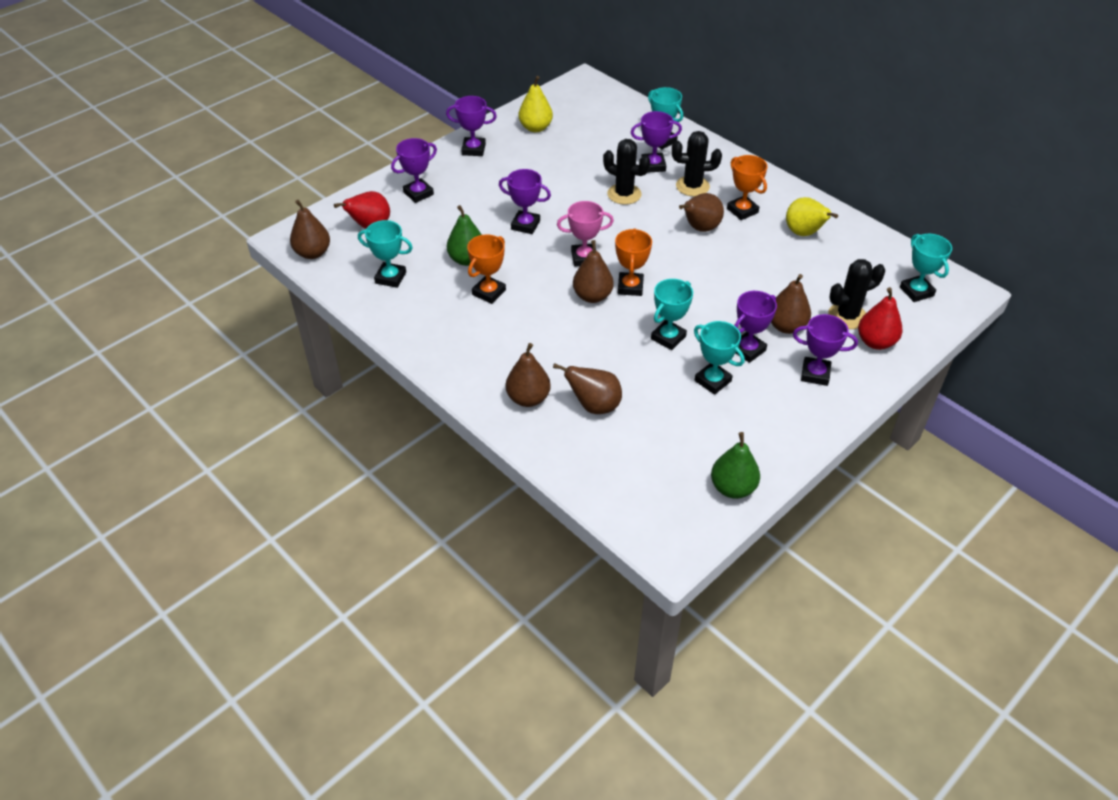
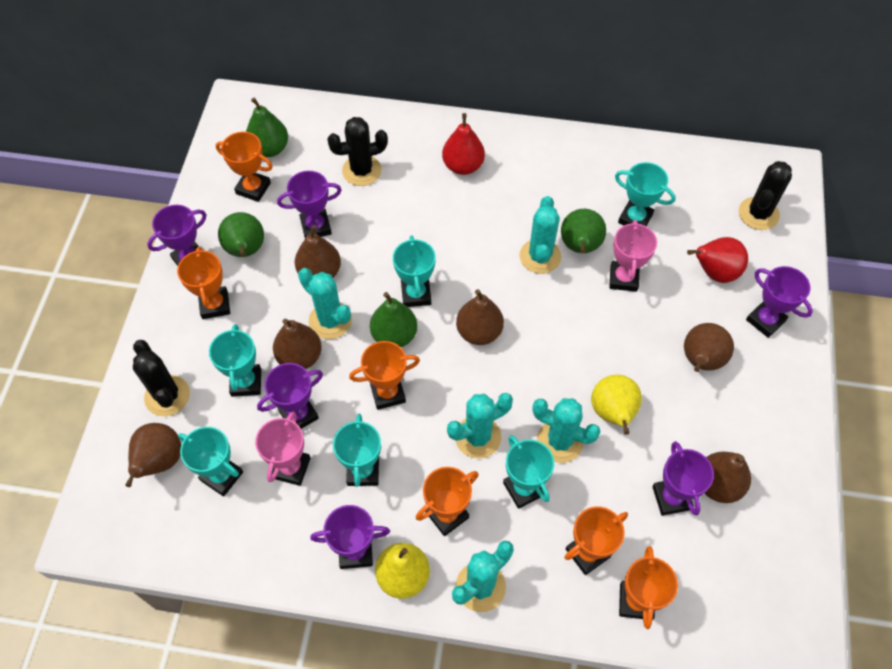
green pear: [447,205,482,266] [711,432,760,499] = 2 -> [218,212,264,257] [246,98,288,157] [370,292,417,347] [561,209,606,253] = 4
orange trophy: [467,234,506,304] [615,228,652,296] [727,155,767,220] = 3 -> [177,247,230,319] [216,132,273,202] [349,341,420,410] [416,467,478,536] [564,506,628,575] [619,546,678,629] = 6
pink trophy: [557,201,614,267] = 1 -> [255,412,311,486] [609,220,657,292] = 2
turquoise cactus: none = 0 -> [298,268,352,339] [447,393,513,459] [452,540,514,612] [520,196,561,274] [532,398,601,463] = 5
turquoise trophy: [358,220,413,288] [648,87,683,149] [651,279,693,350] [694,321,745,395] [900,234,952,302] = 5 -> [178,427,243,496] [209,324,261,397] [333,414,381,487] [393,236,436,307] [503,435,554,509] [615,162,676,226] = 6

